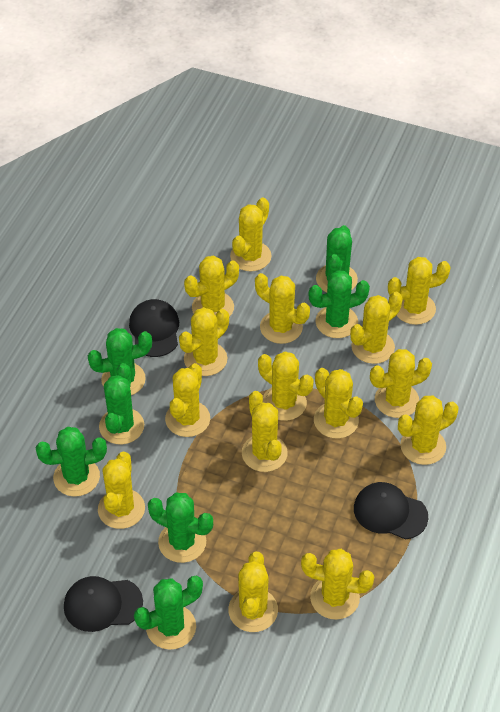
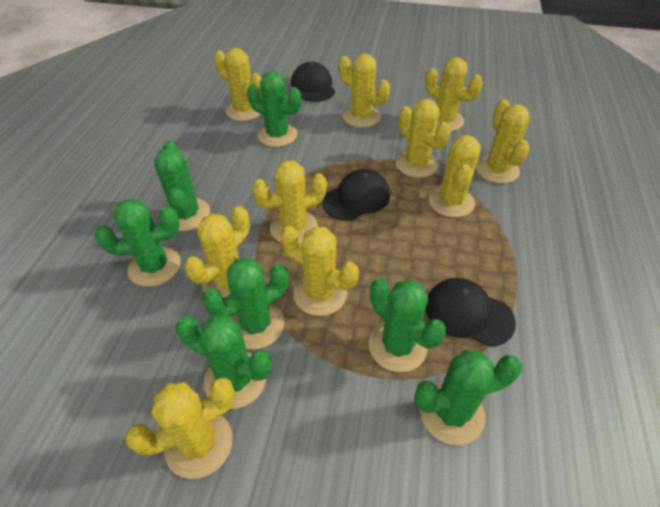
yellow cactus: [98,452,145,529] [165,363,210,437] [179,307,229,376] [184,256,239,317] [228,552,278,632] [230,197,272,271] [242,391,288,472] [255,273,310,344] [258,351,314,421] [301,549,374,620] [314,368,363,439] [350,292,403,364] [370,349,432,418] [388,257,451,325] [398,395,459,465] = 15 -> [125,378,235,479] [184,206,250,298] [214,48,262,121] [252,161,327,244] [281,226,359,316] [339,54,390,128] [396,99,451,178] [425,57,483,131] [429,135,481,217] [476,99,529,184] = 10

